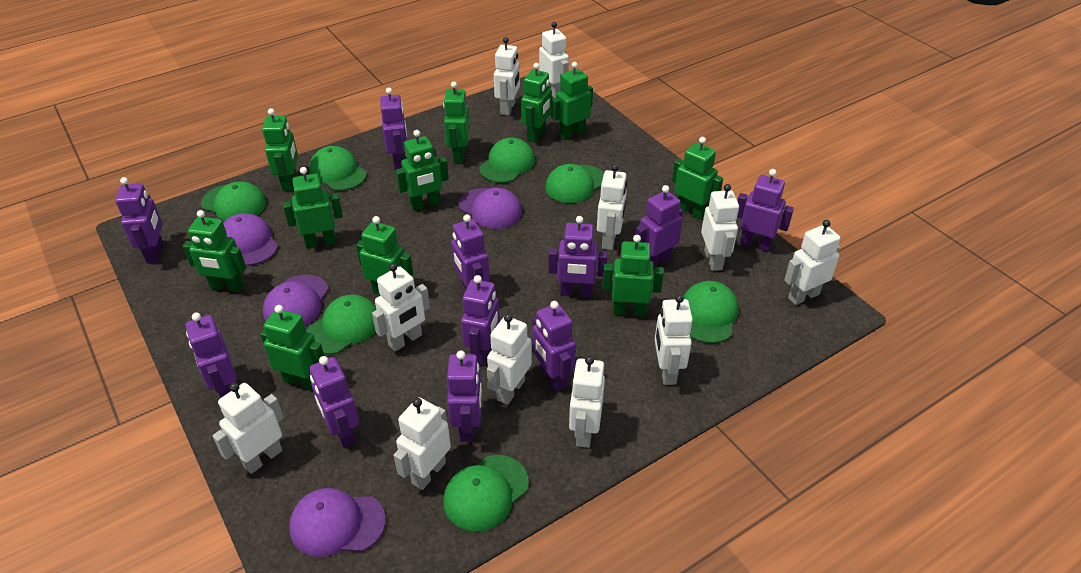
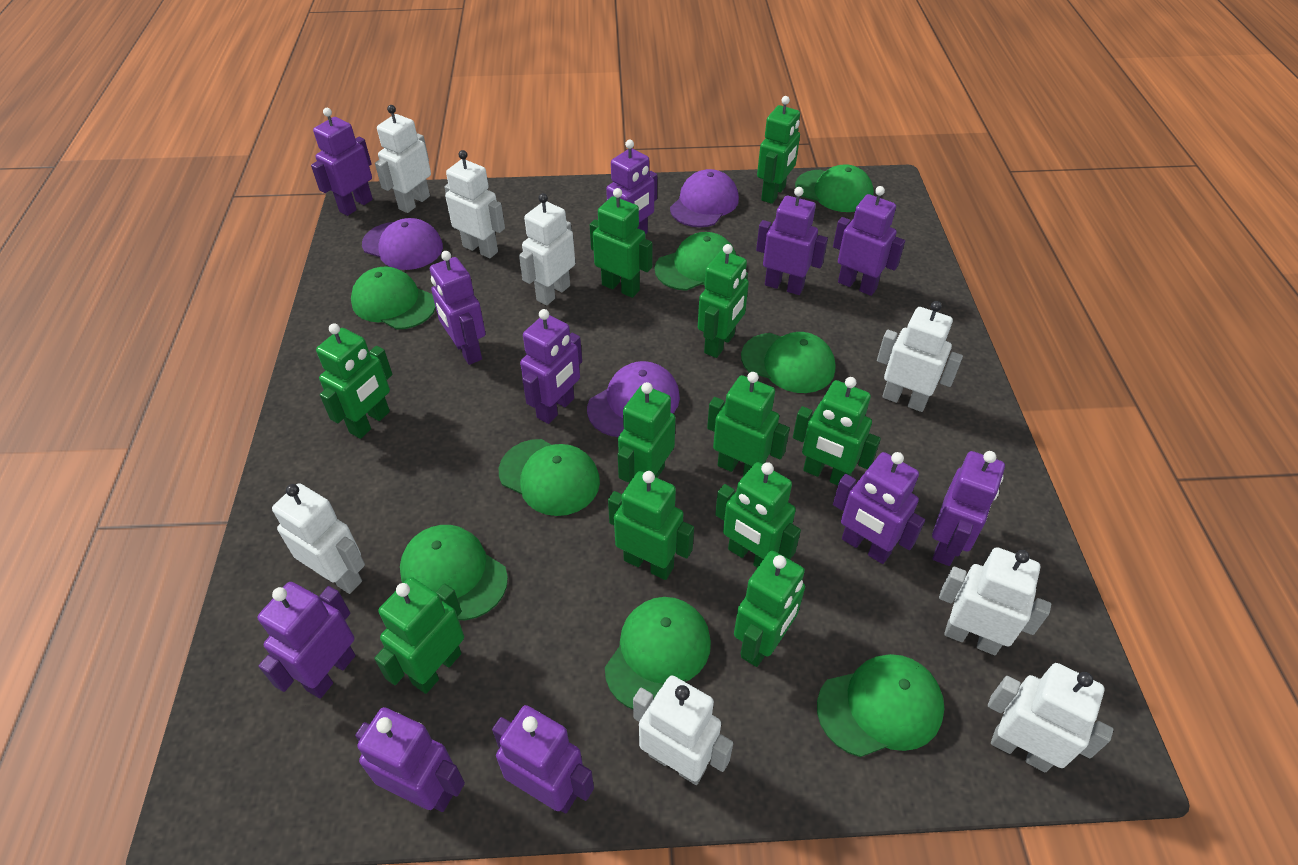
green cap: [201,181,266,221] [306,295,376,355] [309,146,367,191] [443,455,529,532] [479,138,535,183] [545,164,604,203] [684,281,739,343] = 7 -> [351,266,436,330] [400,525,508,620] [499,439,600,516] [605,597,711,709] [655,232,736,291] [741,332,835,393] [795,164,874,212] [817,654,945,757] = 8
purple cap: [223,213,278,266] [263,274,329,326] [289,488,386,557] [459,188,522,229] = 4 -> [362,218,443,270] [587,361,680,437] [670,169,739,227] = 3
white robot: [212,383,284,474] [372,263,430,351] [394,397,451,490] [487,314,532,405] [494,37,520,116] [539,22,569,98] [569,356,605,448] [597,164,627,250] [655,294,693,385] [701,184,739,271] [784,220,840,305] = 11 -> [272,483,365,594] [375,105,431,213] [444,150,505,258] [519,193,575,306] [633,676,733,785] [877,301,963,412] [939,547,1051,655] [988,663,1114,772] = 8

